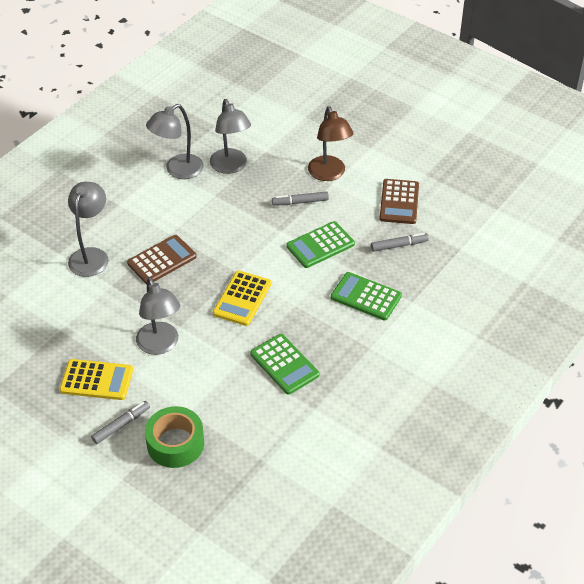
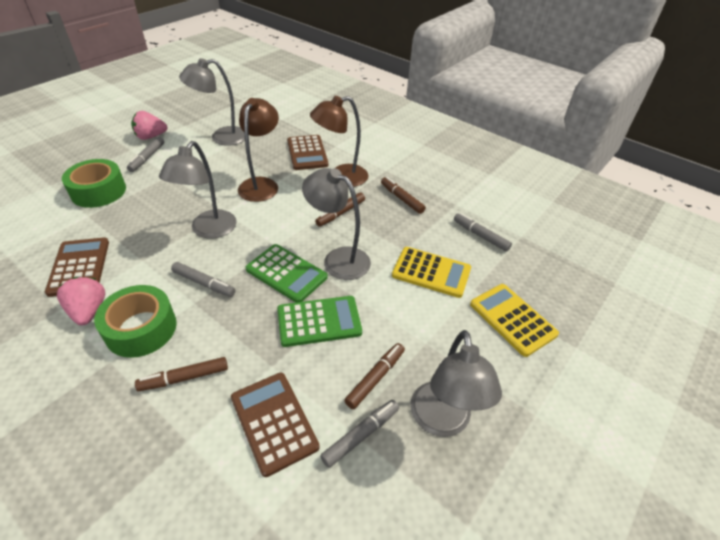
brown calculator: [127,235,197,284] [379,179,419,224] = 2 -> [45,237,109,297] [231,373,320,477] [287,135,328,170] = 3
brown lamp: [308,106,353,181] = 1 -> [238,98,279,202] [310,96,368,187] = 2
brown marker: none = 0 -> [135,357,228,391] [315,192,365,227] [344,343,405,409] [381,177,426,214] = 4
green calculator: [250,334,320,395] [286,221,355,268] [331,272,402,321] = 3 -> [245,244,327,303] [277,296,362,347] = 2
green tape: [145,406,204,468] = 1 -> [62,159,126,208] [94,285,177,358] = 2
grey marker: [91,401,150,444] [272,191,329,206] [371,233,429,252] = 3 -> [127,137,164,172] [171,262,236,297] [320,400,399,468] [454,213,512,252] = 4
pink strawberry: none = 0 -> [57,277,105,325] [131,111,168,140] = 2

